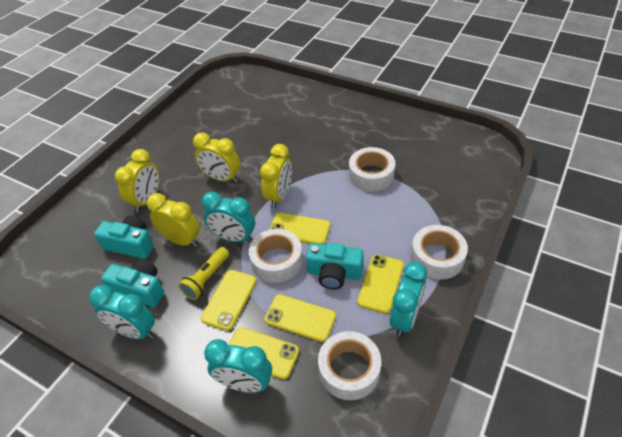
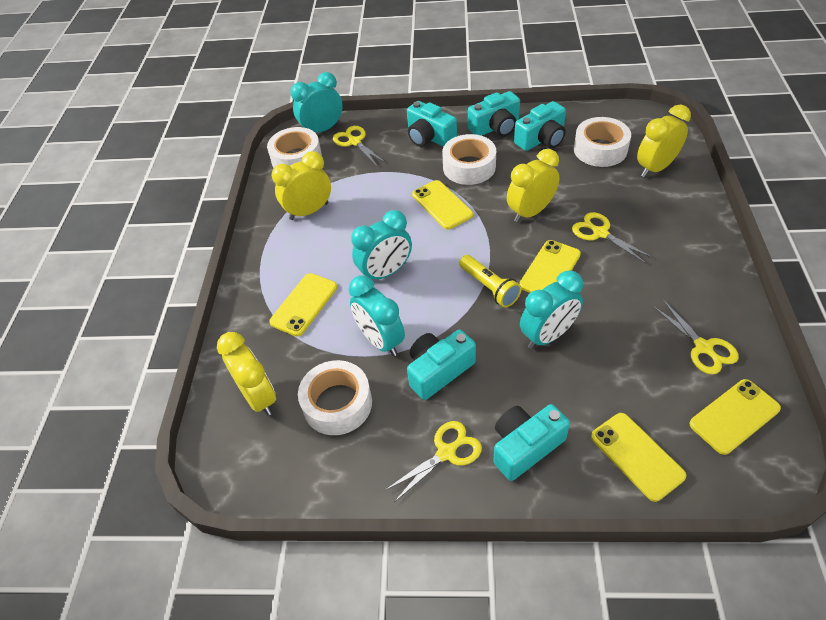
turquoise camera: [94,215,154,259] [101,259,164,307] [306,243,364,290] = 3 -> [407,101,457,147] [407,330,476,400] [468,91,520,137] [493,404,570,481] [514,101,566,151] = 5
yellow scissors: none = 0 -> [333,126,386,166] [385,421,482,502] [572,212,653,264] [653,300,739,374] = 4

